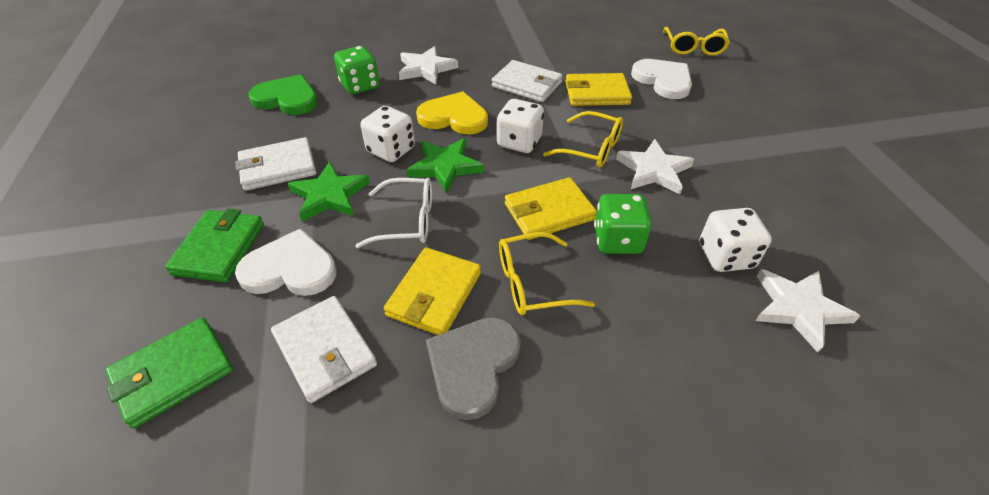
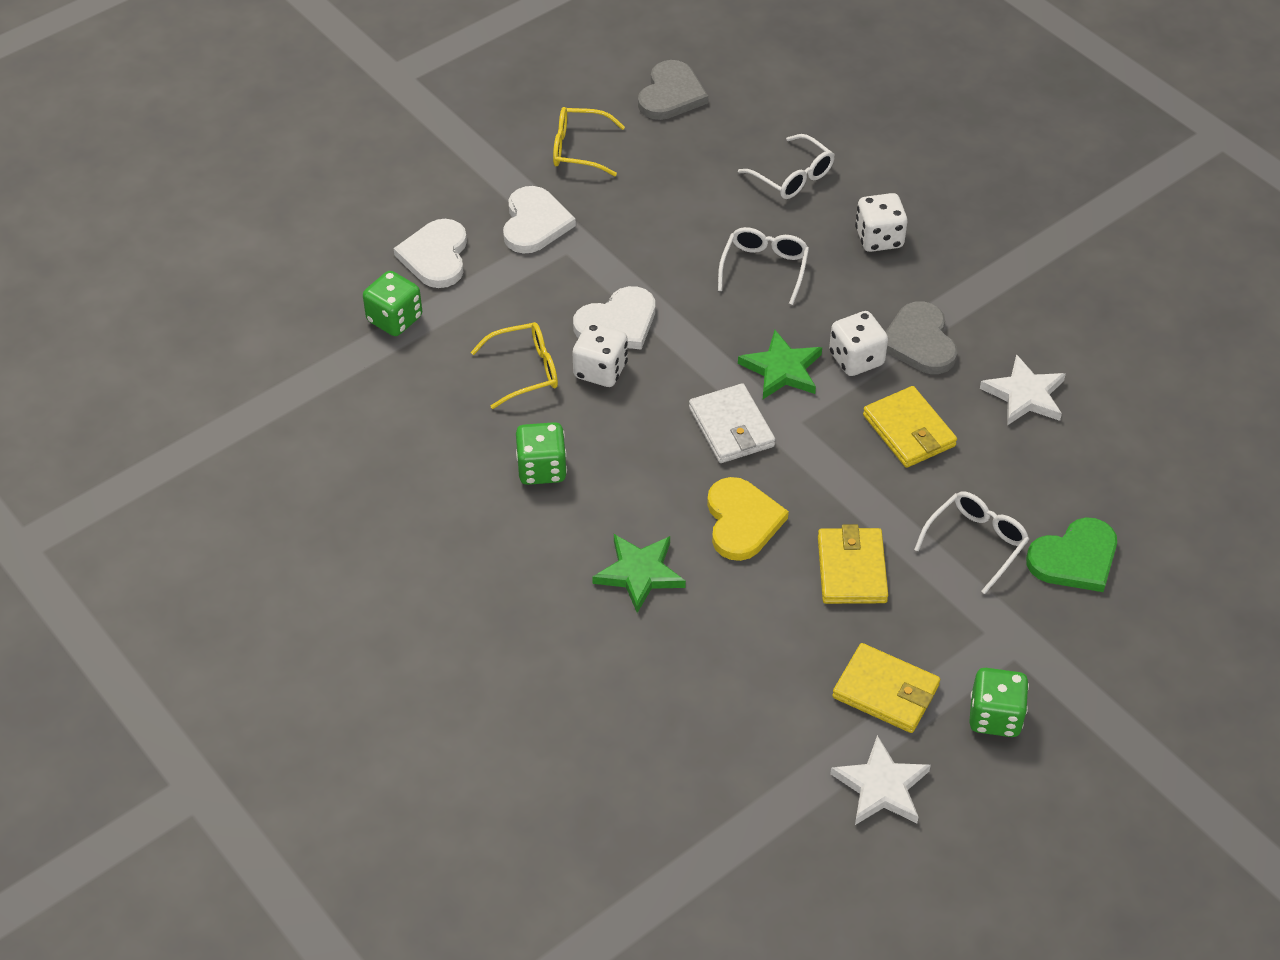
green dice: [334,46,380,94] [594,194,652,254] = 2 -> [363,271,422,336] [516,422,567,485] [969,668,1029,737] = 3
green wallet: [105,318,233,428] [165,209,264,282] = 2 -> none = 0
grey heart: [426,317,521,420] = 1 -> [638,60,708,120] [886,301,957,374] = 2
white glasses: [356,178,432,248] = 1 -> [718,227,809,305] [738,134,835,199] [914,491,1029,594] = 3
white heart: [235,228,337,296] [631,59,692,99] = 2 -> [394,219,467,288] [503,186,576,254] [573,286,655,350] = 3
white star: [399,46,458,85] [616,139,694,194] [756,269,860,353] = 3 -> [830,735,931,825] [980,354,1066,425] = 2
white wallet: [235,137,316,191] [271,296,377,403] [492,60,563,102] = 3 -> [689,383,775,463] = 1
yellow glasses: [499,232,595,315] [543,111,623,168] [663,27,730,56] = 3 -> [471,322,558,409] [553,107,625,176] = 2

